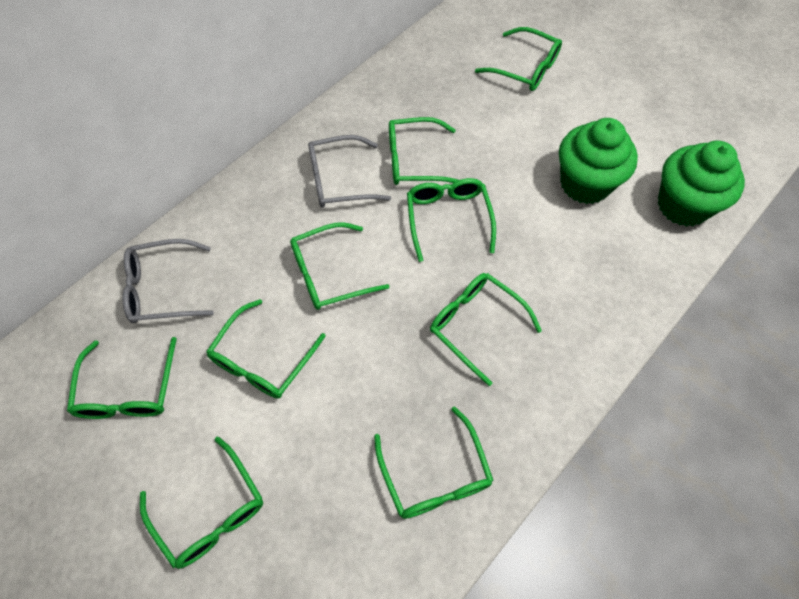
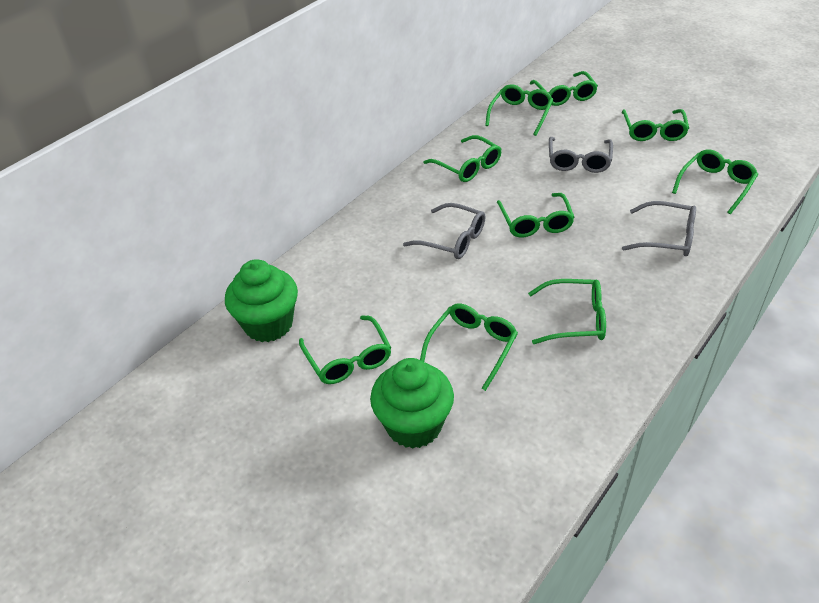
grey glasses: [122,239,214,323] [308,135,391,207] = 2 -> [403,203,485,259] [549,137,613,173] [622,201,696,256] = 3

